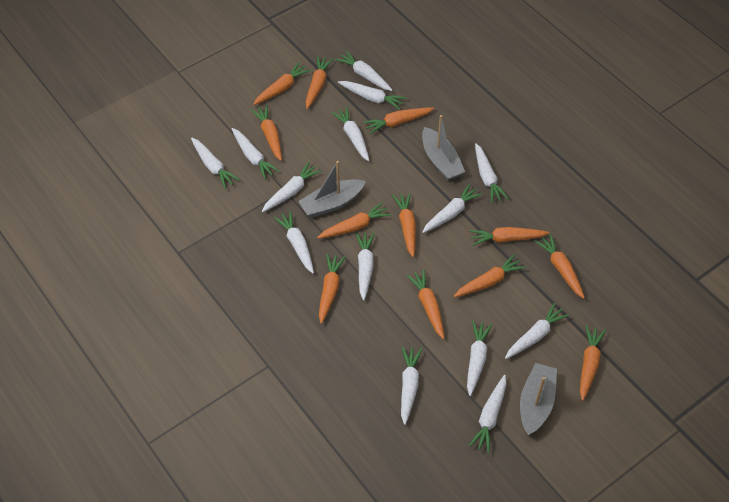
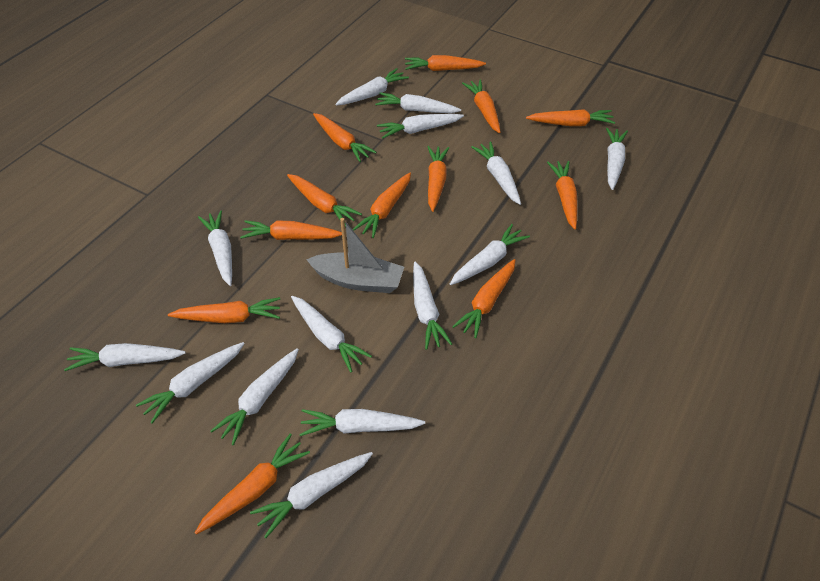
grey boat: [298,161,366,218] [422,115,465,180] [520,363,557,435] = 3 -> [306,218,404,293] = 1

